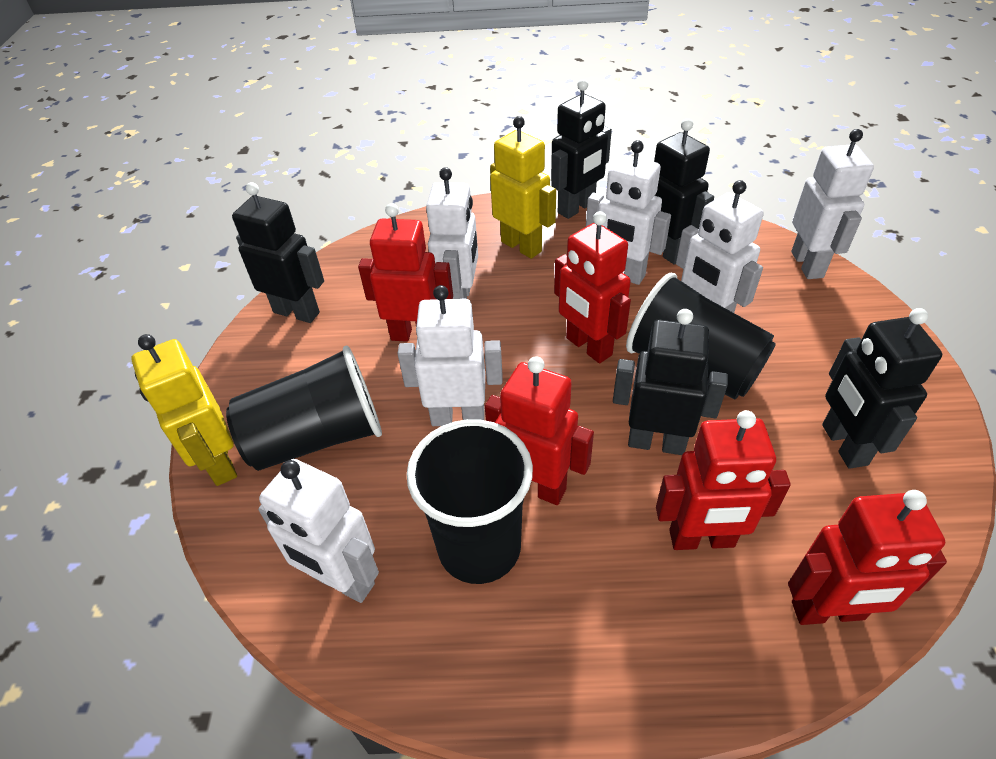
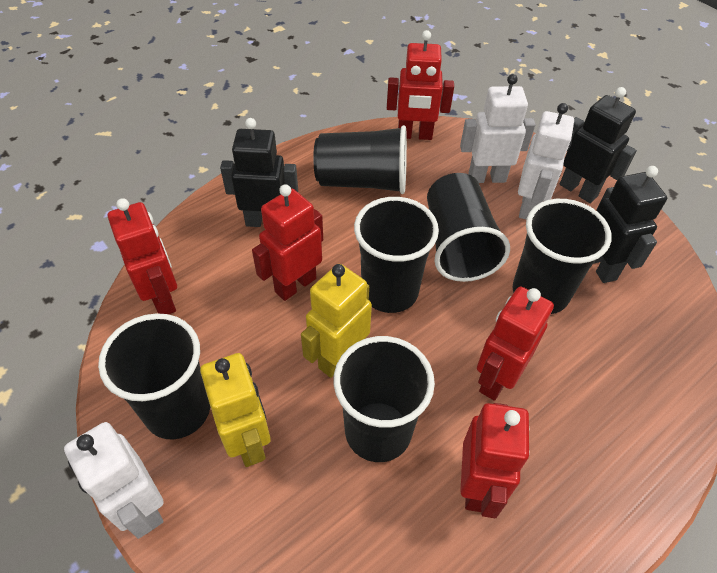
black cup: [226,346,382,471] [406,419,533,584] [626,273,776,399] = 3 -> [98,313,210,439] [313,125,407,194] [334,336,435,462] [354,197,439,313] [427,173,510,282] [513,199,612,314] = 6
black robot: [232,182,324,323] [551,79,612,219] [613,309,728,455] [654,118,714,265] [822,308,942,468] = 5 -> [220,118,298,227] [560,87,637,203] [593,166,667,283] = 3
white robot: [258,459,379,603] [398,285,502,426] [426,167,478,299] [586,140,671,285] [676,180,764,313] [791,129,874,279] = 6 -> [64,422,164,539] [460,74,535,183] [518,103,574,219] = 3

